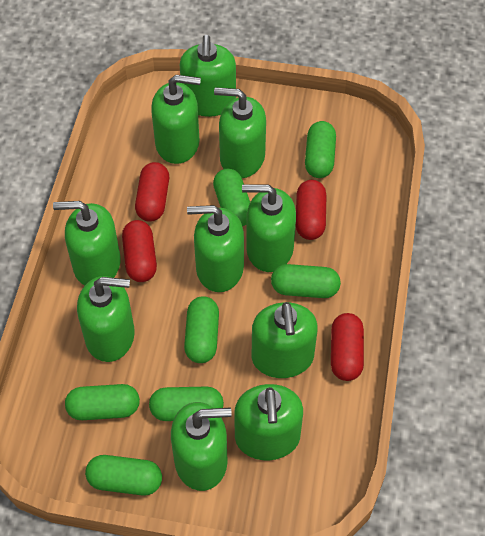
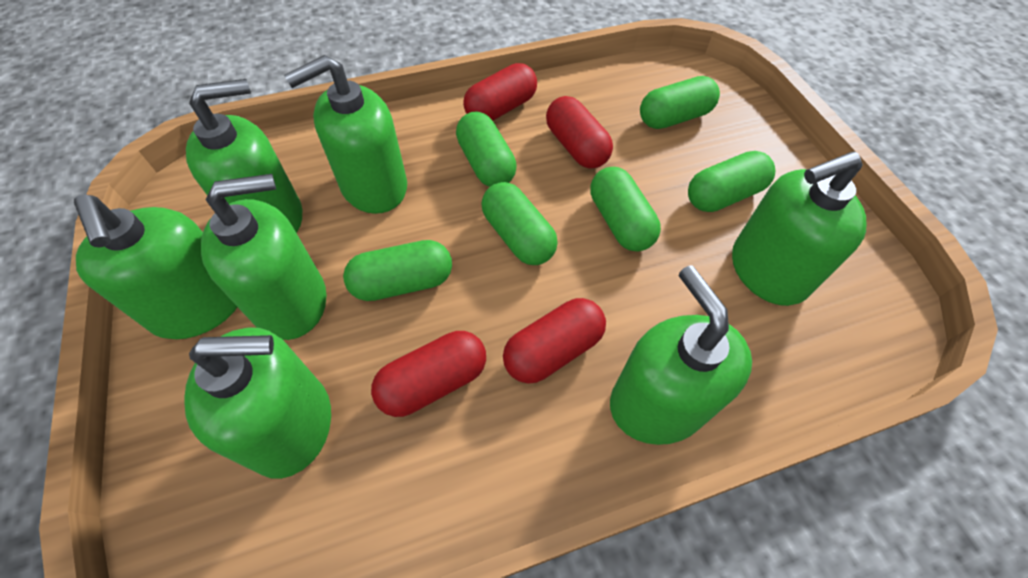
green capsule: [65,384,140,420] [85,455,162,496] [149,386,224,421] [184,296,219,363] [213,169,250,226] [271,264,341,298] [305,121,336,178] = 7 -> [343,240,452,301] [456,111,517,187] [481,182,558,265] [590,167,661,251] [640,76,720,129] [688,151,775,212] = 6
green soap dispenser: [53,201,121,285] [77,276,135,362] [151,75,201,164] [171,402,232,491] [180,35,236,117] [187,205,244,292] [214,87,266,178] [234,384,303,460] [242,184,296,272] [251,302,318,378] = 10 -> [74,195,237,339] [184,327,331,479] [186,79,302,233] [201,174,326,340] [284,55,407,214] [610,265,752,445] [732,151,866,306] = 7

